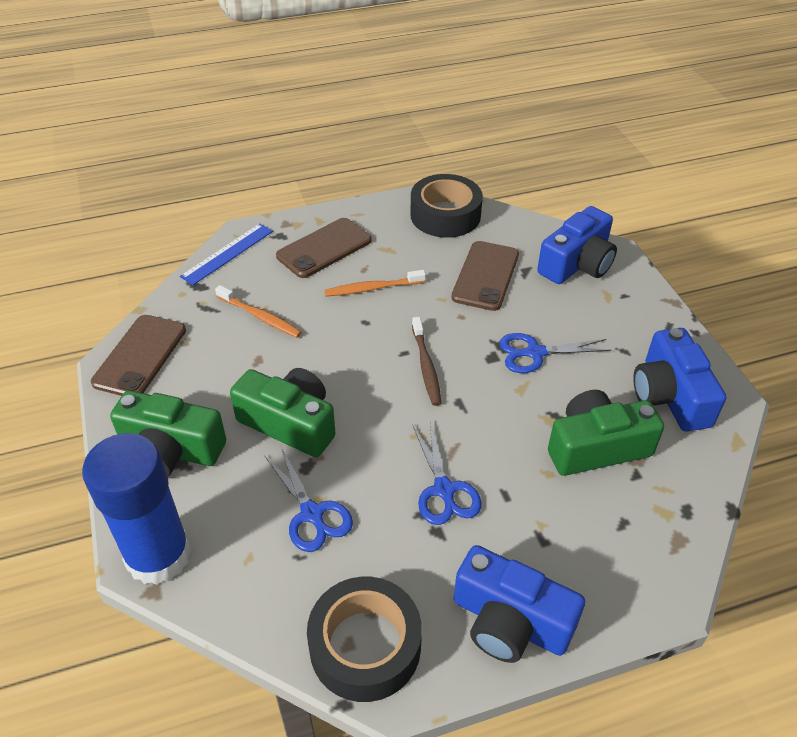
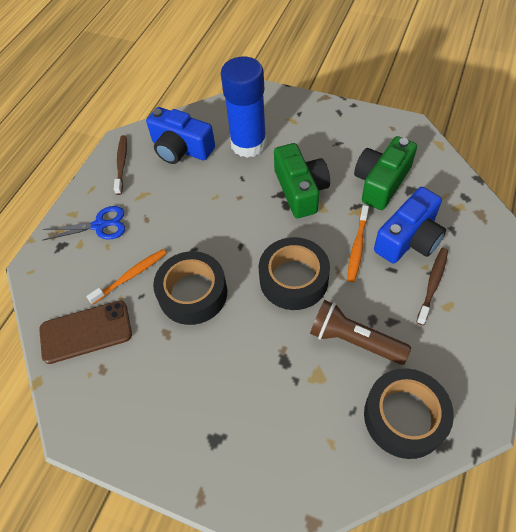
black tape: [307,577,422,702] [410,174,483,238] = 2 -> [153,251,227,325] [259,237,330,310] [364,368,454,459] = 3
blue camera: [454,545,585,663] [537,206,617,284] [633,328,726,431] = 3 -> [146,107,215,164] [374,187,446,263] = 2
blue ruler: [180,223,273,285] = 1 -> none = 0
blue scissors: [264,447,353,552] [412,422,482,525] [499,333,611,373] = 3 -> [42,206,125,241] = 1
brown flashlight: none = 0 -> [310,300,411,365] = 1
brown phone: [91,315,186,396] [276,218,371,278] [451,241,519,311] = 3 -> [39,300,132,364] = 1
brown toothbrush: [412,317,441,406] = 1 -> [114,135,127,195] [416,248,448,325] = 2
green camera: [110,390,226,477] [230,368,335,457] [548,390,664,476] = 3 -> [274,143,330,218] [354,136,417,210] = 2

